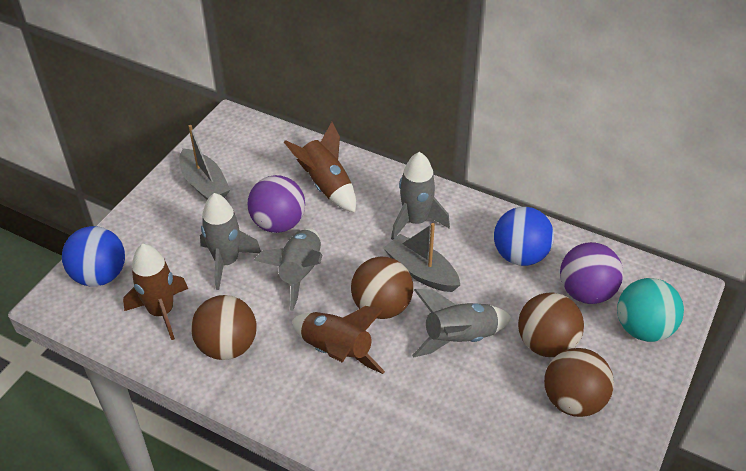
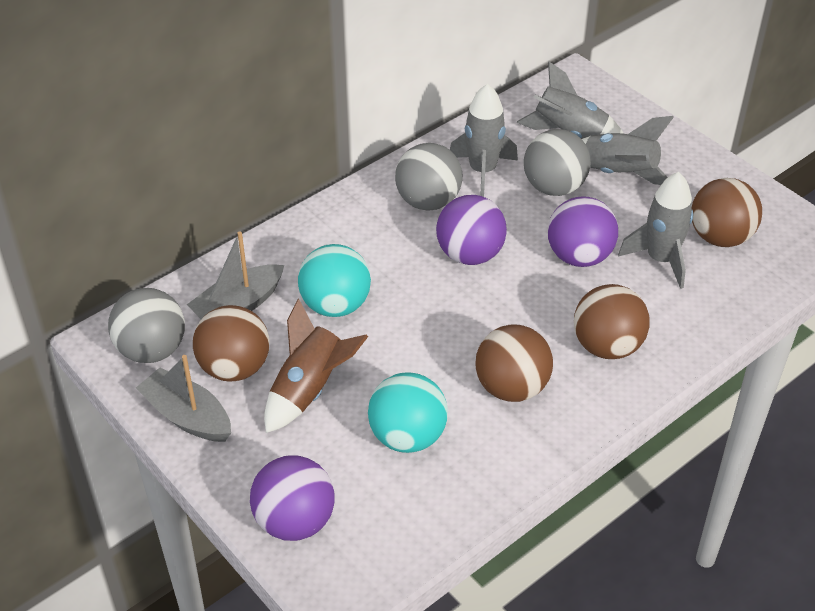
blue ball: [62,226,125,287] [494,207,554,266] = 2 -> none = 0
brown rocket: [123,244,188,340] [284,122,356,212] [292,306,385,374] = 3 -> [264,298,368,433] = 1
grey ball: none = 0 -> [108,288,185,363] [395,143,462,211] [524,129,591,196] = 3
purple ball: [248,175,305,233] [560,242,623,304] = 2 -> [250,455,335,541] [436,195,507,265] [548,196,618,267] = 3
turquoise ball: [617,278,684,342] = 1 -> [298,244,371,317] [368,372,448,453] = 2

